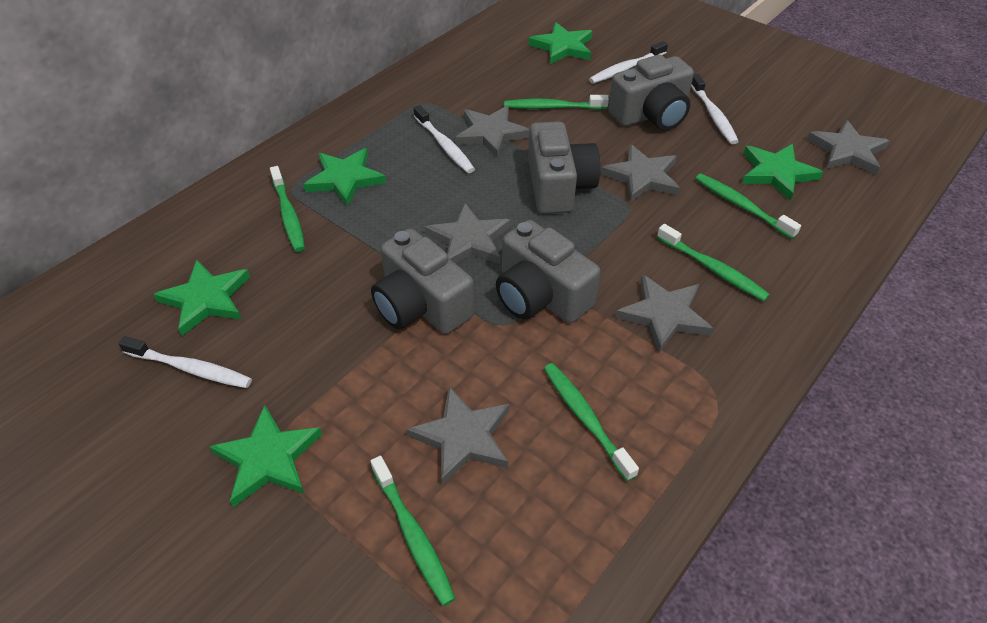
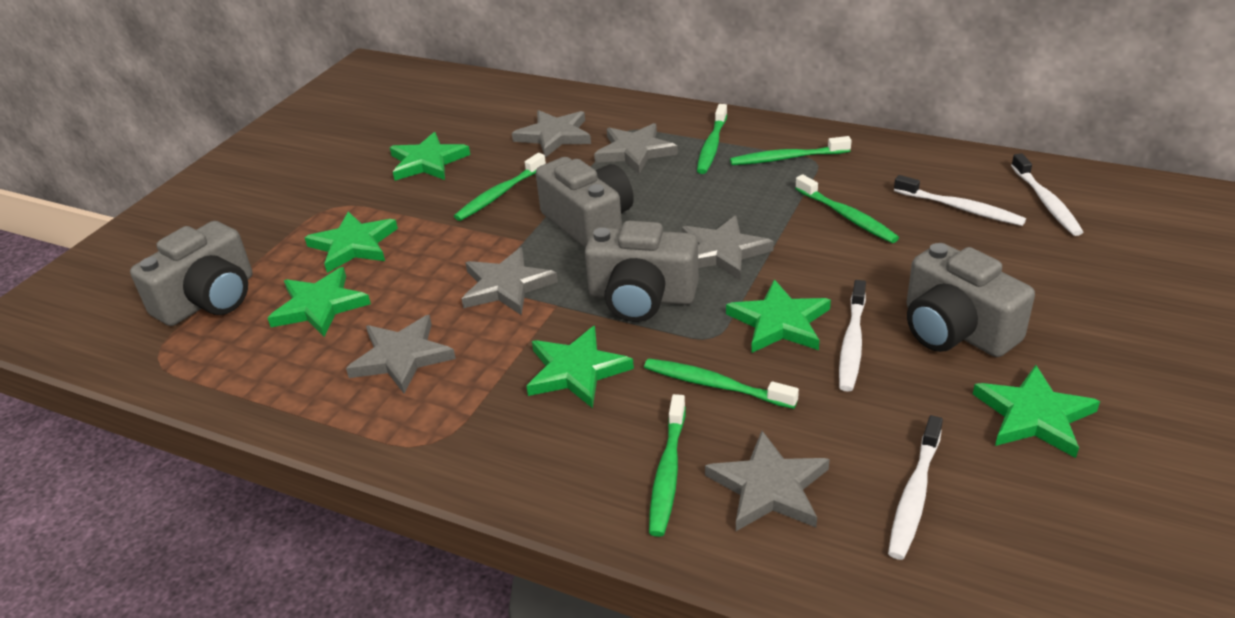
green star: [153,260,250,336] [209,405,322,507] [303,148,386,207] [528,22,593,64] [742,144,823,201] = 5 -> [268,267,371,337] [304,212,398,273] [390,132,470,181] [526,326,634,408] [726,279,831,353] [973,365,1100,458] = 6

